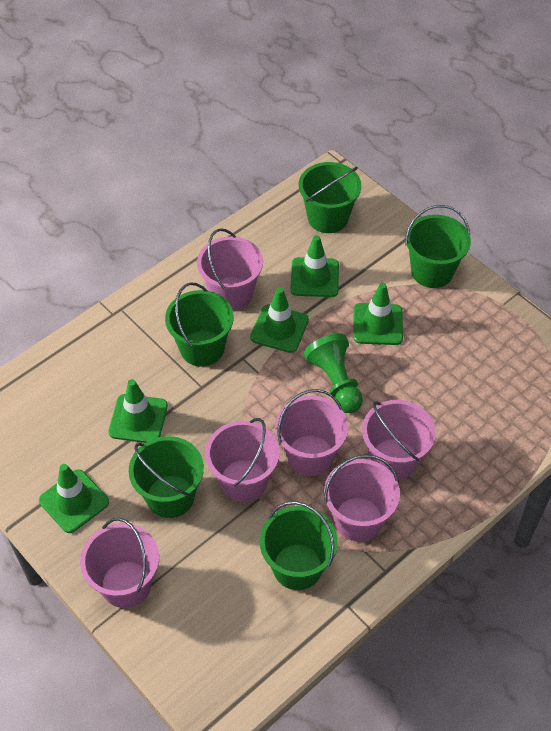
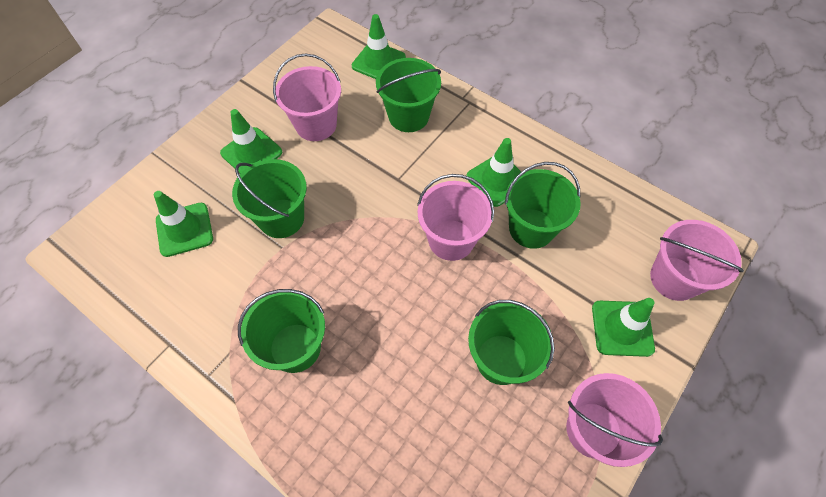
green pawn: [304,333,363,413] = 1 -> none = 0
pink bucket: [80,518,159,608] [197,228,263,311] [205,418,280,502] [275,389,348,476] [324,454,400,541] [362,400,436,480] = 6 -> [273,53,341,141] [417,174,494,261] [566,373,663,467] [650,220,744,301] = 4

